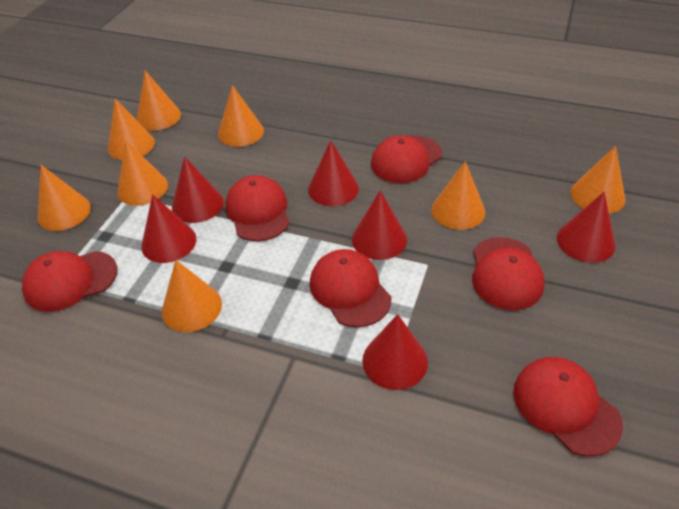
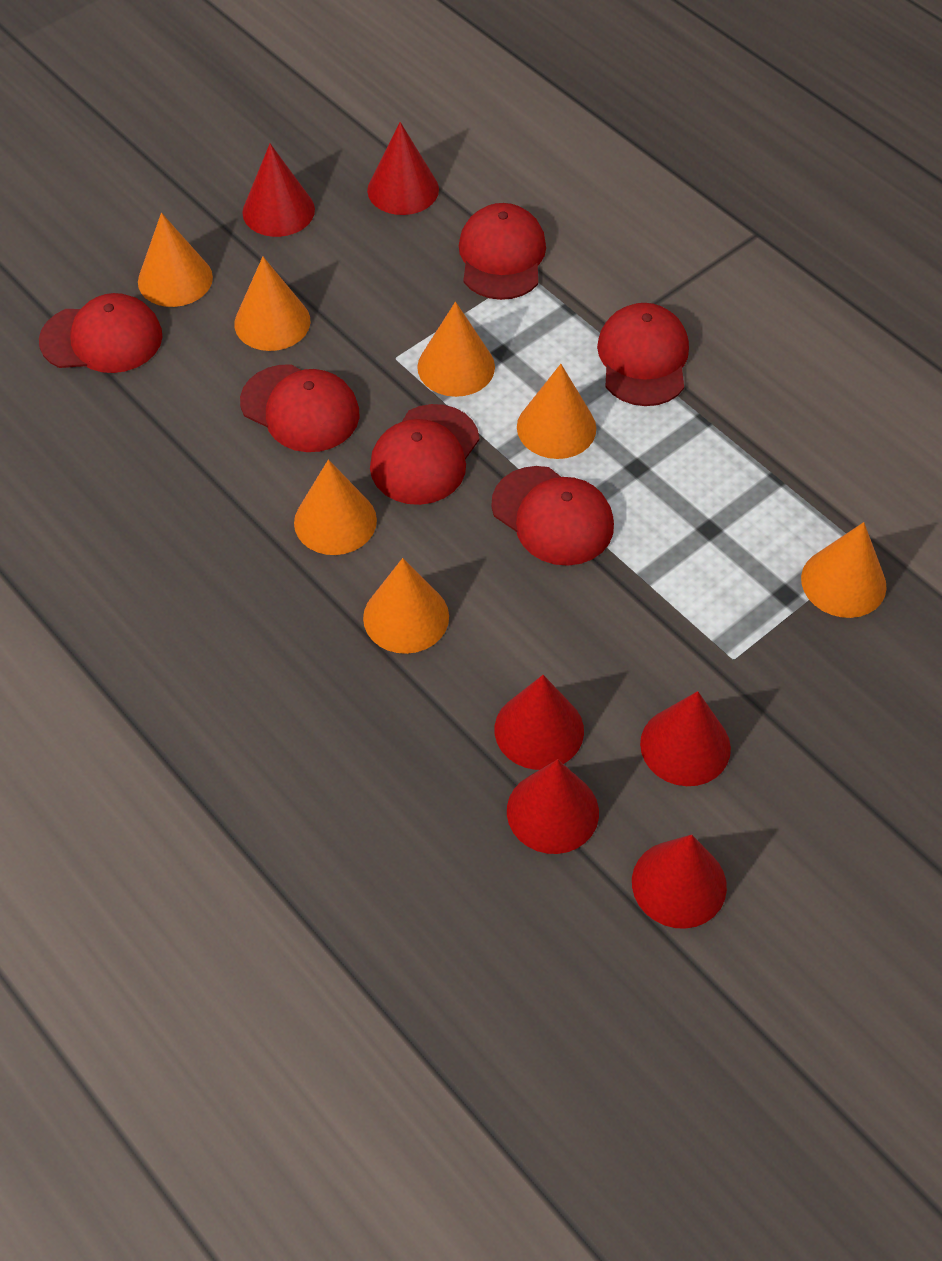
orange cone: [38,165,91,231] [108,98,155,160] [117,141,168,206] [137,71,181,130] [162,260,222,332] [218,85,264,147] [431,161,485,230] [570,146,626,214] = 8 -> [138,213,213,307] [234,257,310,351] [294,460,377,555] [363,558,449,654] [417,302,495,397] [517,364,596,459] [801,522,887,618] = 7

